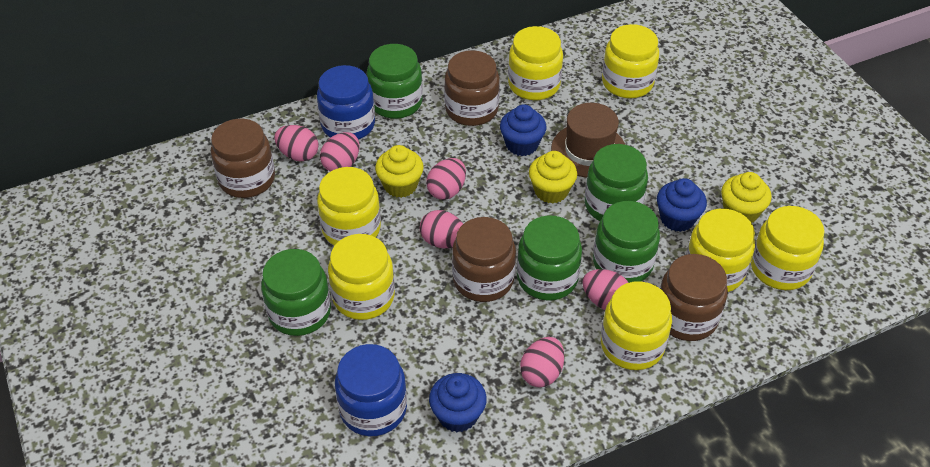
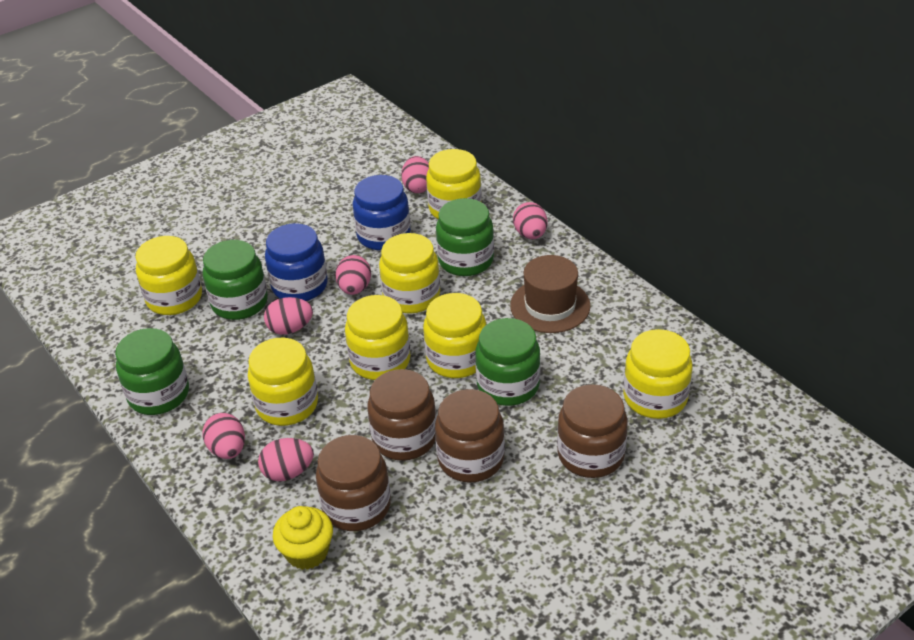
blue cupcake: [429,373,487,432] [500,104,546,156] [657,178,707,232] = 3 -> none = 0
green jar: [261,249,331,336] [367,44,423,119] [517,215,582,301] [585,144,648,221] [593,201,660,283] = 5 -> [115,328,189,415] [203,240,268,320] [436,198,494,276] [475,318,540,406] = 4
yellow cupcake: [375,145,424,198] [529,151,577,204] [721,172,772,223] = 3 -> [273,506,333,570] = 1

